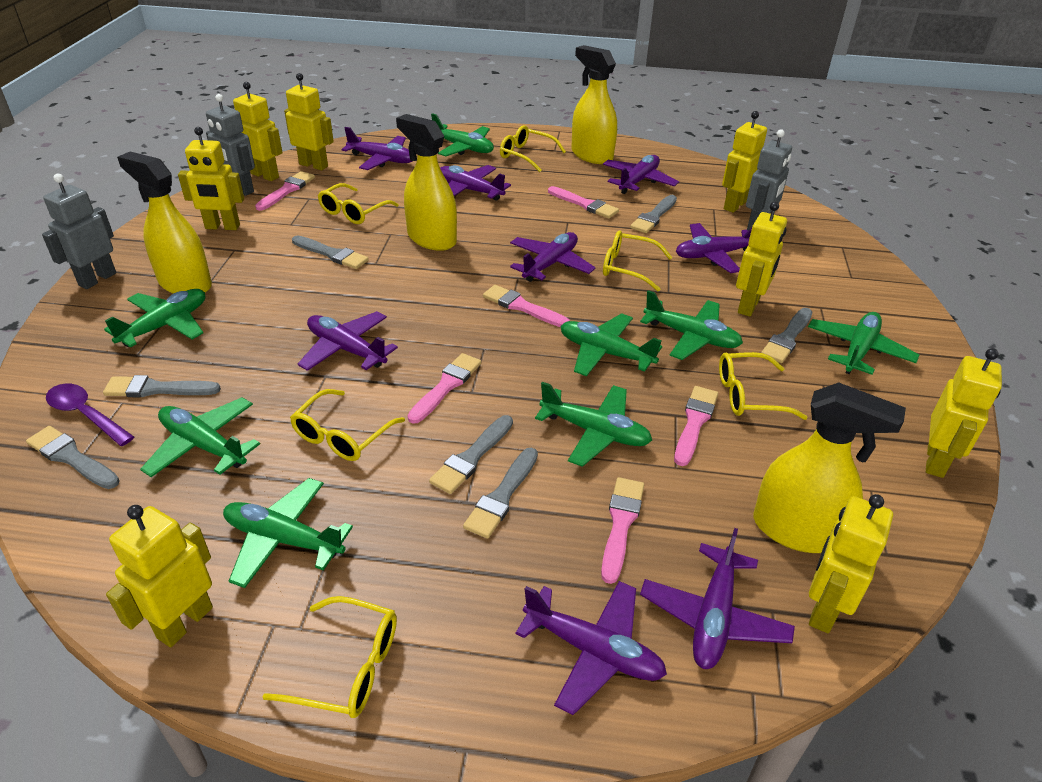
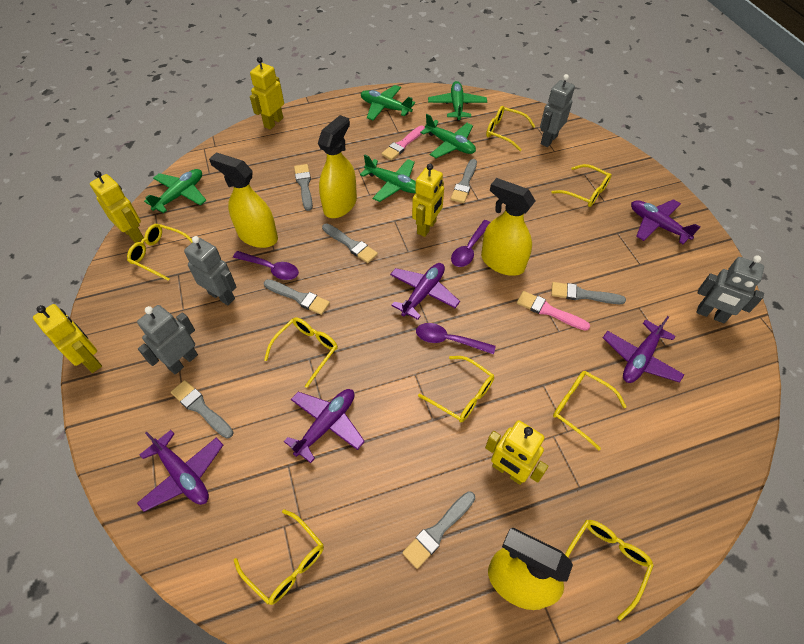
green plane: [104,289,205,348] [140,397,260,477] [223,478,353,588] [431,113,494,156] [535,382,652,467] [560,313,662,376] [640,290,743,360] [808,312,919,375] = 8 -> [144,169,207,213] [360,155,416,202] [361,85,415,120] [420,114,476,158] [428,81,487,121] = 5
grey robot: [42,174,116,289] [206,94,255,196] [746,129,792,230] = 3 -> [137,305,198,375] [184,236,236,305] [540,74,575,147] [696,255,764,323] = 4
pink brush: [255,171,315,211] [407,353,481,424] [483,285,570,327] [548,186,619,218] [601,477,644,584] [674,386,718,466] = 6 -> [381,126,425,160] [517,291,590,331] = 2
purple plane: [298,311,398,371] [342,127,413,170] [440,165,511,201] [510,232,595,282] [516,581,667,715] [603,155,679,194] [640,528,795,669] [676,223,752,273] = 8 -> [137,430,223,512] [284,389,365,463] [390,263,460,320] [603,316,685,383] [631,199,700,244] = 5
purple spoon: [46,384,134,446] = 1 -> [233,251,299,280] [416,323,496,354] [451,220,490,267] = 3
yellow glasses: [262,596,397,718] [290,389,405,461] [318,183,399,224] [500,125,566,172] [603,230,672,291] [719,352,808,420] = 6 -> [127,224,193,281] [234,509,324,605] [264,317,338,388] [418,356,494,422] [486,106,536,151] [552,164,612,207] [553,371,627,450] [565,520,654,621] = 8
yellow robot: [106,505,213,647] [178,127,244,230] [233,82,283,181] [284,73,334,170] [722,111,767,213] [736,202,787,317] [809,494,893,633] [926,348,1002,478] = 8 -> [33,304,102,373] [90,171,144,243] [250,57,284,130] [412,164,444,237] [485,420,548,485] = 5

